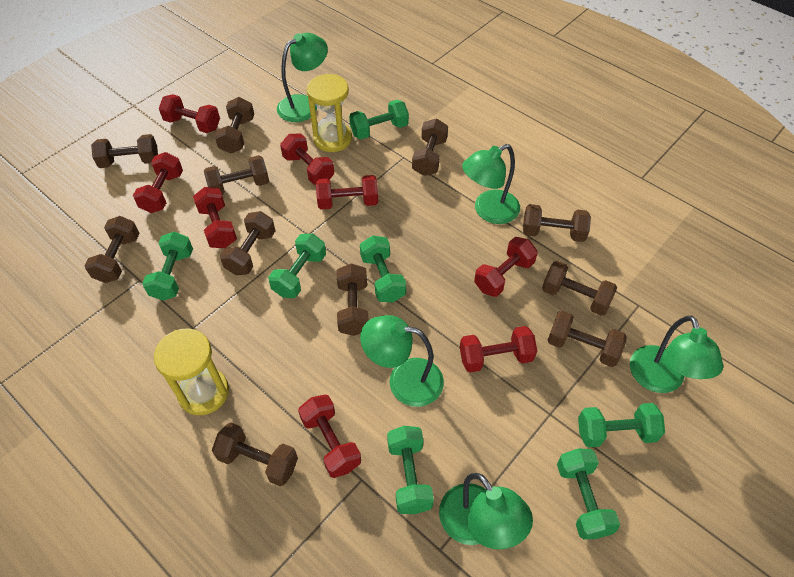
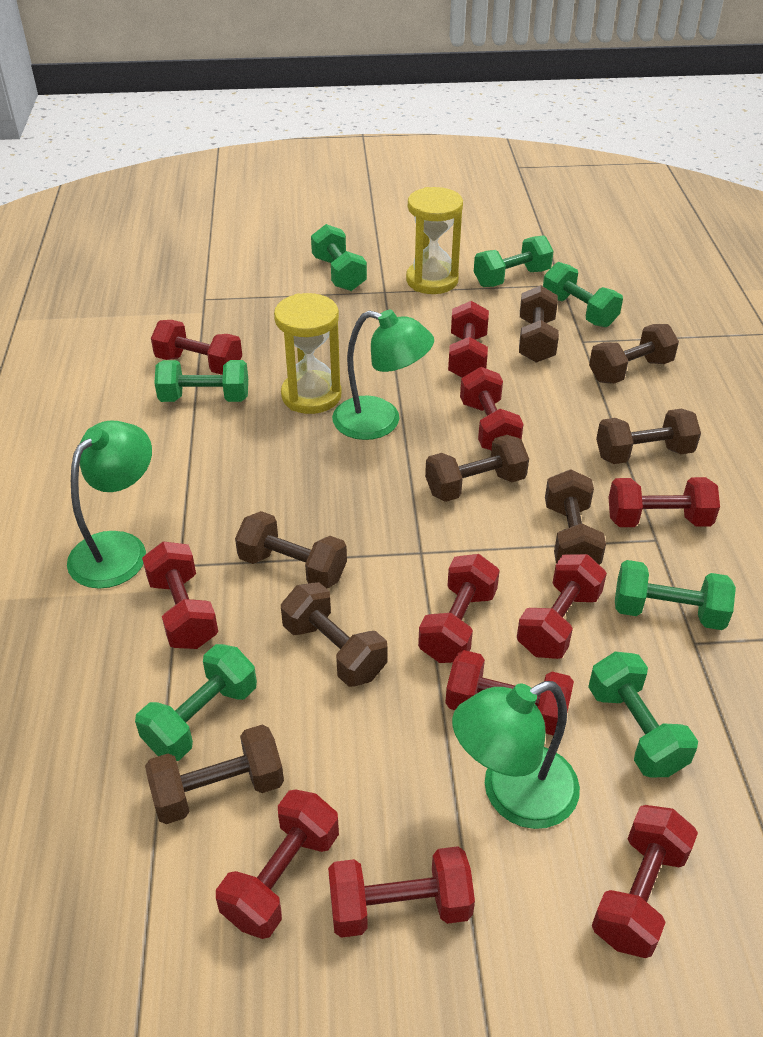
brown dumbbell: [84,216,140,283] [91,134,158,168] [204,155,269,195] [212,423,298,486] [215,97,254,154] [220,211,275,275] [337,263,369,336] [412,118,448,176] [523,204,591,242] [542,261,617,316] [547,311,627,367] = 11 -> [145,725,284,824] [235,511,347,589] [281,582,387,687] [425,435,529,502] [519,285,559,363] [545,469,606,565] [589,324,679,384] [596,409,701,464] = 8
green lamp: [277,33,328,122] [360,315,444,407] [439,473,533,549] [462,144,520,224] [630,316,723,393] = 5 -> [67,421,152,589] [332,310,434,440] [452,681,580,829] = 3
red dumbbell: [133,152,183,213] [159,94,220,133] [193,187,237,248] [280,134,334,185] [298,395,361,478] [316,175,378,210] [460,326,537,373] [474,237,538,297] = 8 -> [142,541,218,649] [151,320,242,375] [216,789,339,939] [328,846,475,938] [418,554,500,663] [445,650,574,736] [448,301,489,378] [460,367,523,450] [517,554,607,659] [592,805,698,958] [608,477,720,527] = 11

